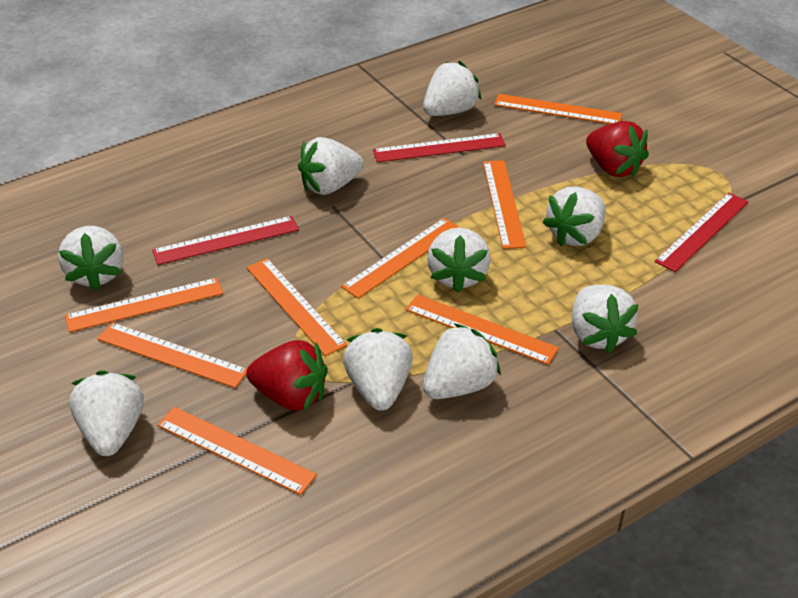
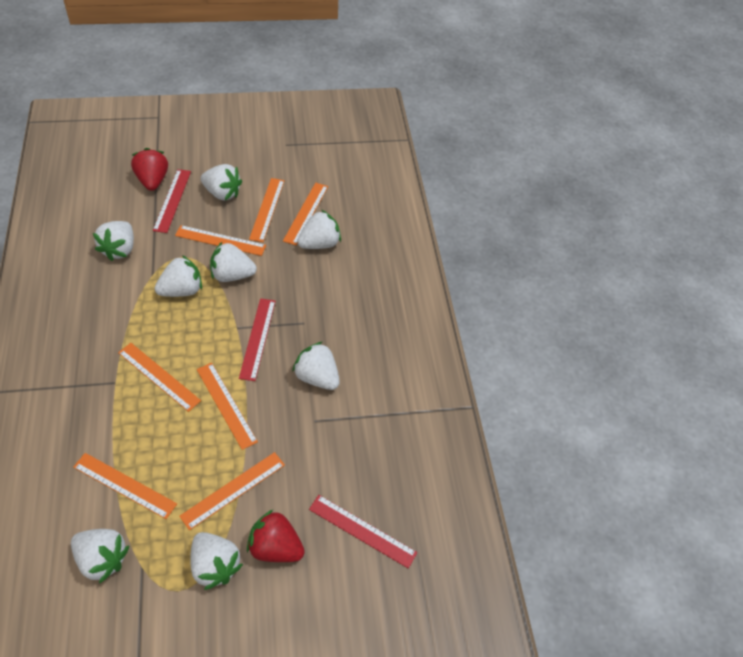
orange ruler: [65,278,223,332] [97,322,247,388] [157,407,317,495] [246,258,347,356] [341,218,461,299] [406,294,559,365] [483,160,526,249] [494,94,622,124] = 8 -> [73,453,177,519] [118,343,201,412] [175,225,266,256] [179,452,285,530] [197,363,258,450] [249,178,285,242] [283,183,328,245] = 7
white strawberry: [58,226,123,291] [69,370,143,456] [298,137,364,195] [343,328,413,411] [423,61,481,116] [423,323,501,399] [427,227,491,293] [543,186,606,246] [572,285,639,353] = 9 -> [71,529,129,584] [93,221,134,261] [155,255,202,297] [190,532,243,590] [201,164,242,201] [210,242,257,282] [292,342,340,390] [297,210,341,249] = 8

